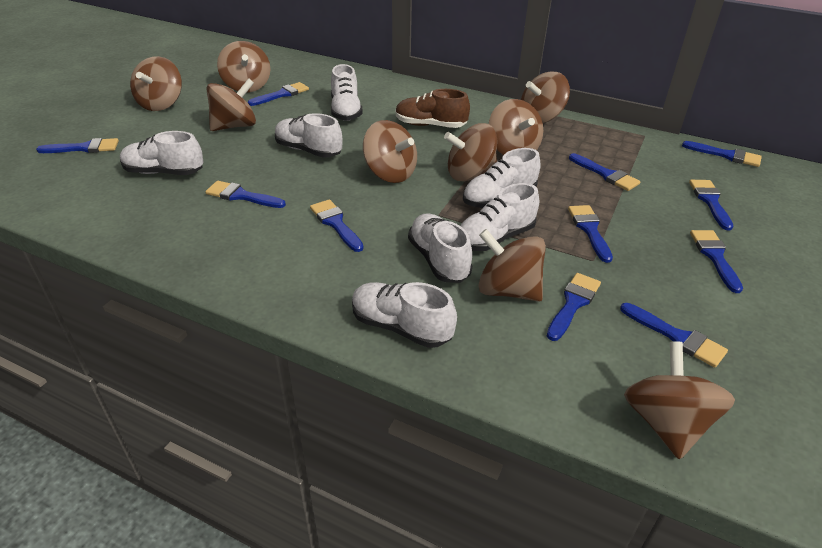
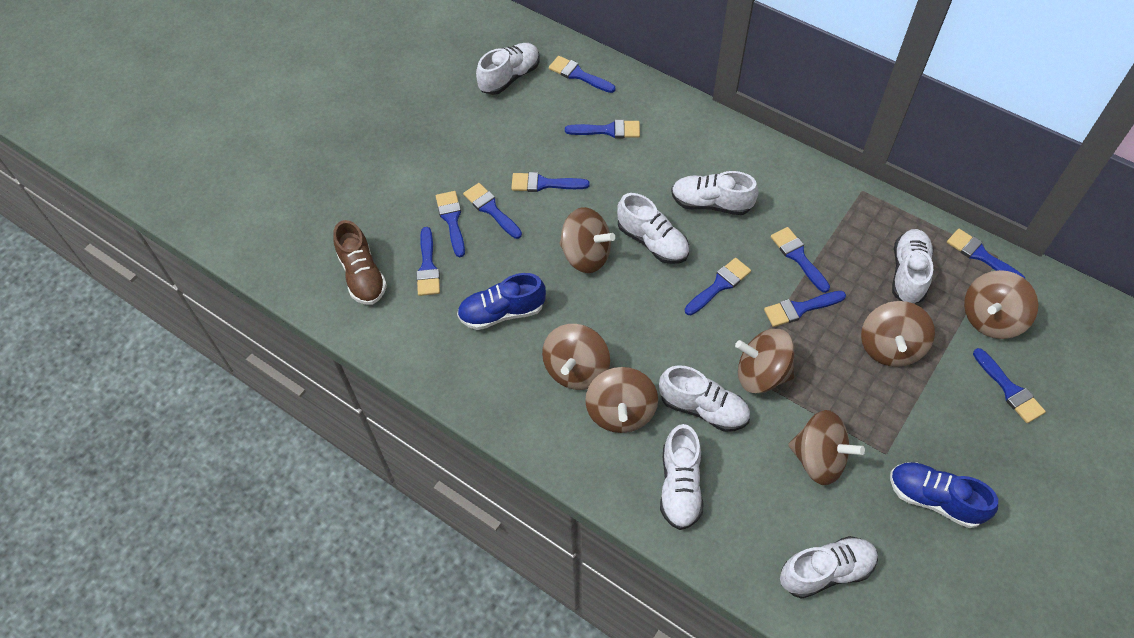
blue shoe: none = 0 -> [457,273,546,330] [890,462,998,528] = 2
brown spinning top: [130,56,182,111] [206,78,256,131] [217,41,270,92] [363,120,417,183] [444,123,497,182] [478,229,546,302] [489,99,543,155] [521,72,570,123] [624,341,735,459] = 9 -> [542,324,610,390] [559,207,615,273] [585,367,658,433] [735,329,794,393] [788,410,865,485] [861,301,935,367] [964,270,1038,339] = 7

